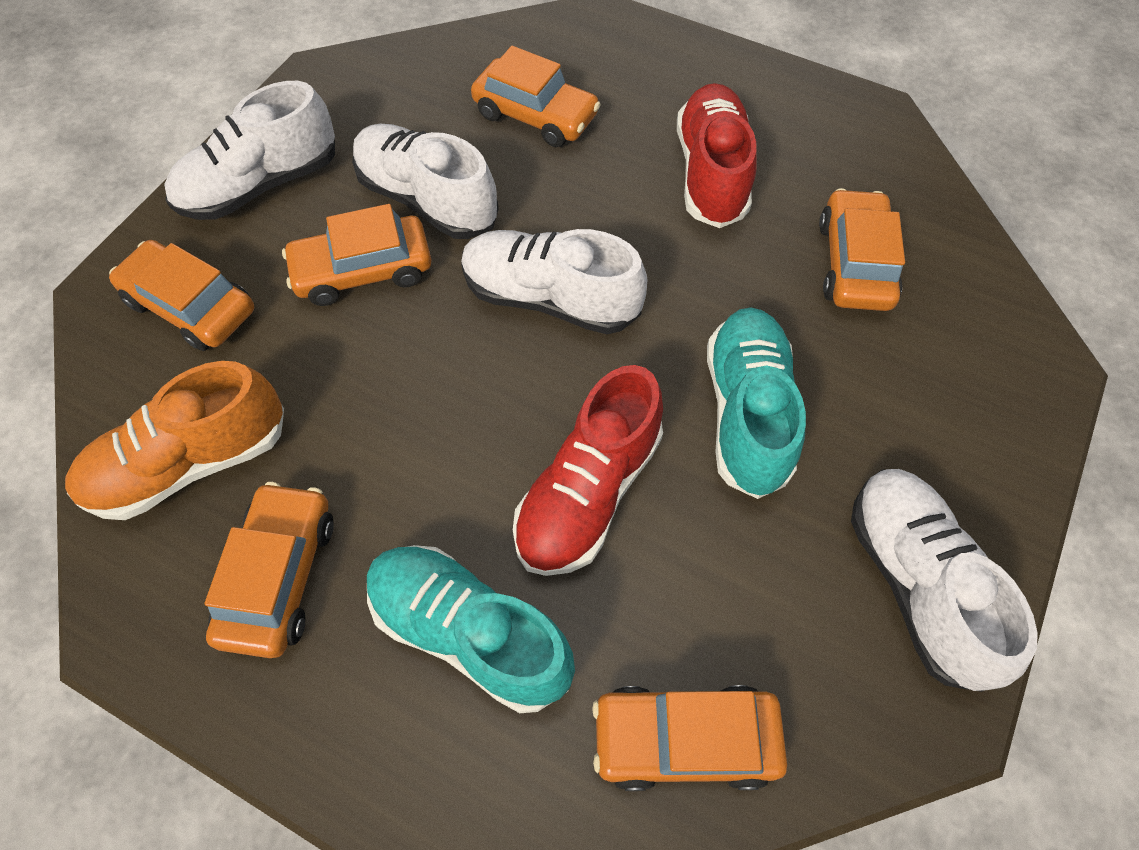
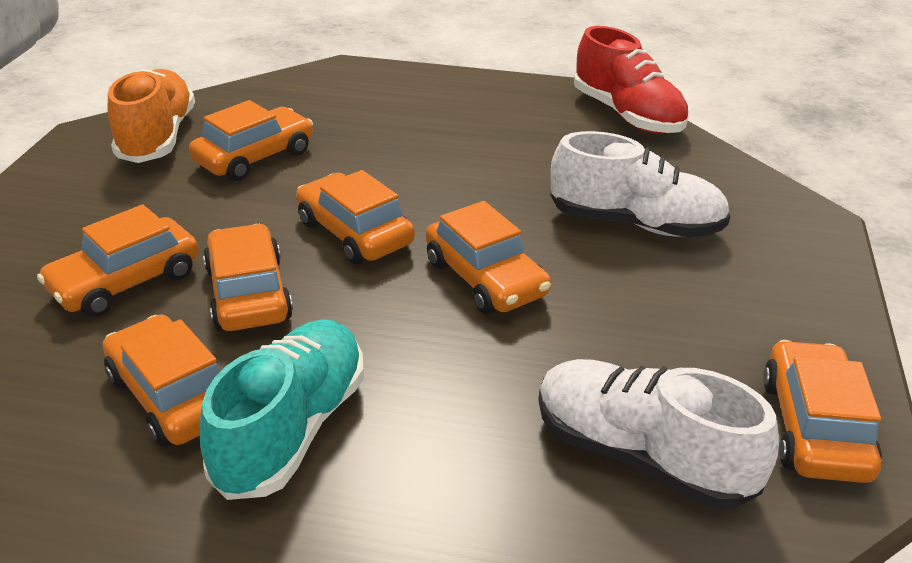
orange car: [109,240,254,351] [204,482,334,658] [282,204,431,306] [471,46,601,147] [592,685,787,791] [819,188,905,311] = 6 -> [37,204,199,317] [103,315,220,447] [189,100,313,181] [203,224,293,331] [296,170,415,264] [426,201,551,314] [763,340,882,483] = 7
red shoe: [513,365,663,576] [677,83,757,228] = 2 -> [574,26,689,134] = 1
turquoise shoe: [367,545,575,713] [707,307,806,499] = 2 -> [200,319,364,500] = 1
white shoe: [164,81,335,220] [352,124,499,239] [461,229,647,334] [851,469,1038,692] = 4 -> [538,359,779,509] [551,131,730,237] = 2

